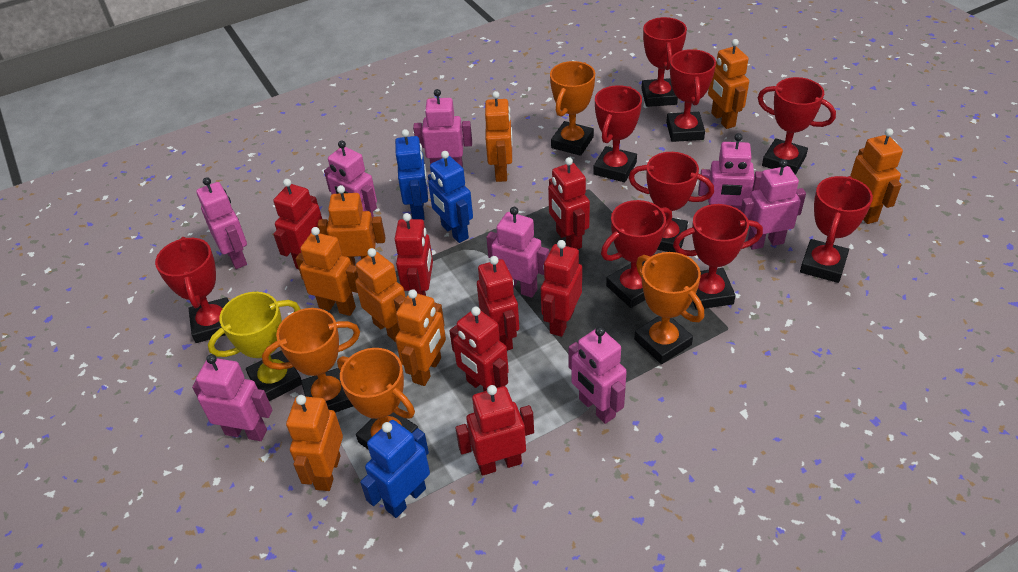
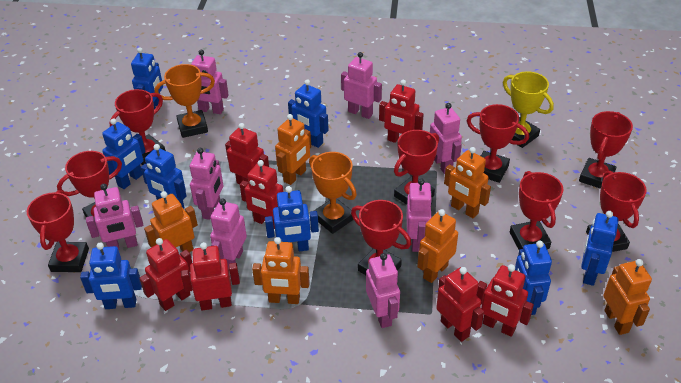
blue robot: [360,420,430,518] [395,129,428,220] [428,151,473,243] = 3 -> [80,242,142,309] [102,119,146,189] [131,47,163,109] [141,144,187,209] [265,186,319,252] [288,79,329,148] [515,241,552,315] [581,211,618,286] = 8
orange robot: [286,395,343,491] [296,227,359,316] [318,185,385,266] [355,248,406,342] [395,289,446,386] [485,91,513,182] [708,39,749,129] [850,128,903,224] = 8 -> [144,191,198,252] [252,237,310,304] [275,114,311,185] [417,209,458,283] [444,147,491,218] [603,259,652,335] = 6
orange trophy: [262,308,360,413] [337,348,418,450] [550,61,595,156] [634,252,704,364] = 4 -> [155,64,215,138] [309,152,357,234] = 2

